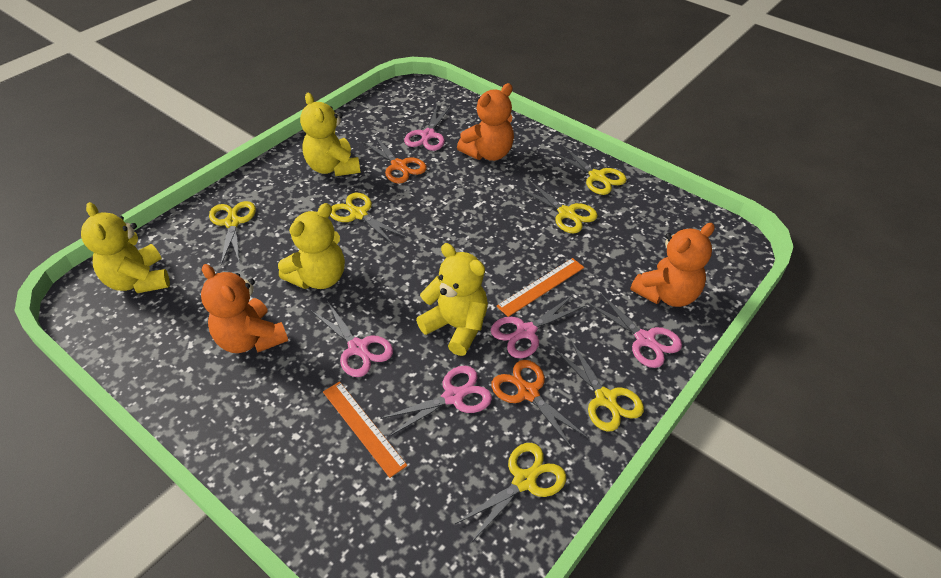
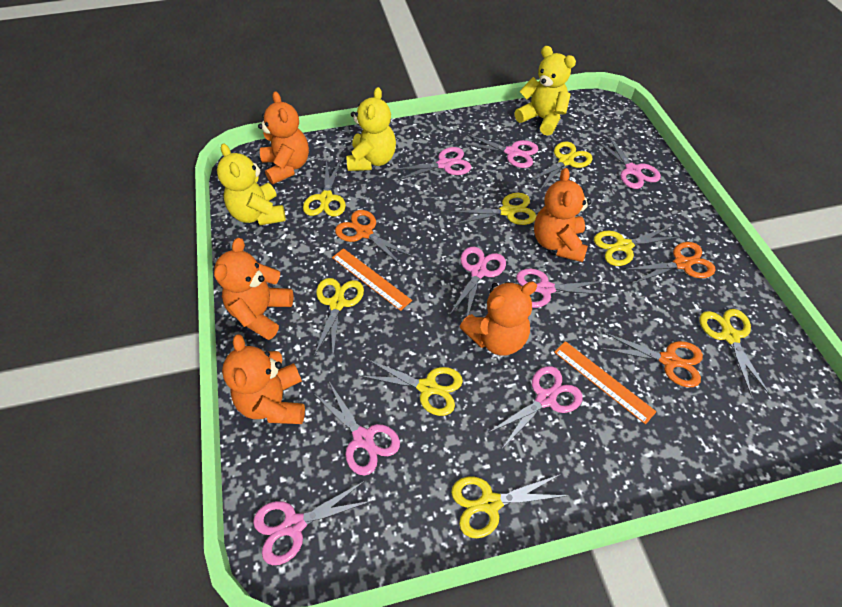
orange scissors: [362,135,427,183] [491,360,589,450] = 2 -> [335,210,414,266] [599,332,703,387] [624,242,716,284] = 3
orange teddy bear: [201,264,288,353] [457,83,514,161] [631,223,715,307] = 3 -> [214,238,293,340] [222,334,305,424] [258,91,309,184] [460,281,537,356] [534,168,592,262] = 5
pink scissors: [311,301,393,377] [380,366,492,437] [404,106,451,151] [491,295,585,358] [587,293,682,368] = 5 -> [253,481,371,565] [313,382,400,476] [392,147,471,181] [450,247,506,316] [462,134,538,168] [488,366,583,449] [516,269,610,308] [596,135,661,189] = 8
yellow scissors: [209,201,256,265] [330,193,407,245] [455,443,566,543] [518,180,598,233] [552,145,627,195] [555,340,644,432] = 6 -> [303,160,346,217] [314,278,364,356] [361,359,463,416] [451,193,537,225] [451,474,569,538] [527,142,593,191] [594,226,680,266] [699,309,770,397] = 8
yellow teddy bear: [81,202,170,293] [278,203,345,289] [300,93,361,176] [416,243,488,356] = 4 -> [217,143,286,225] [346,87,396,171] [514,46,576,136] = 3

